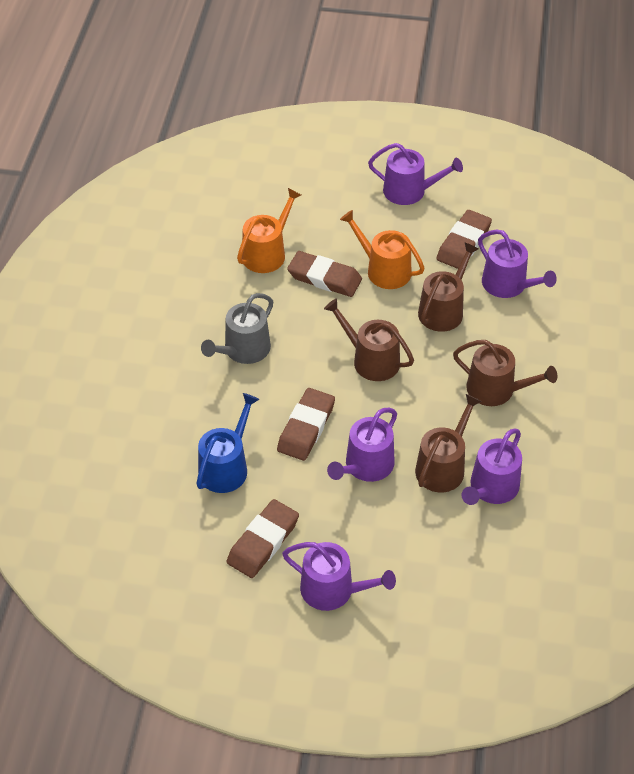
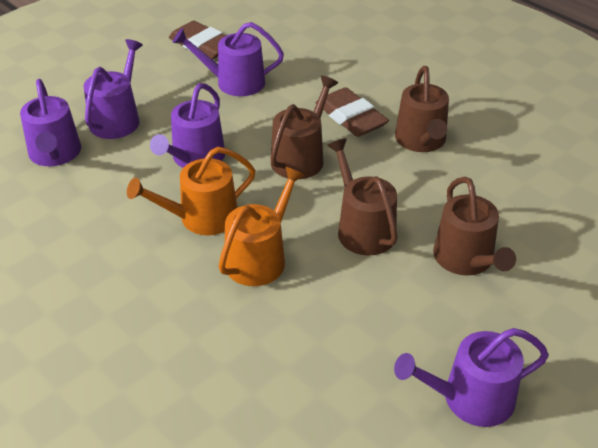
blue watering can: [196,393,259,493] = 1 -> none = 0
brown eraser: [227,499,299,578] [277,388,335,461] [287,251,362,297] [436,210,492,269] = 4 -> [169,20,225,60] [316,87,389,137] = 2
grey watering can: [201,293,273,364] = 1 -> none = 0

